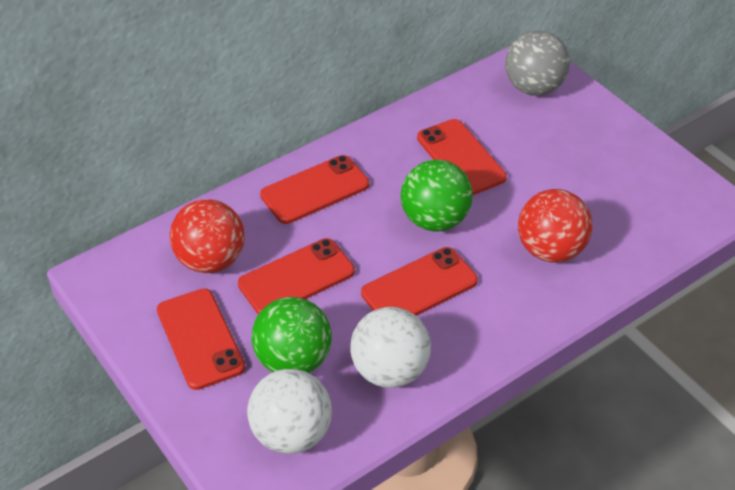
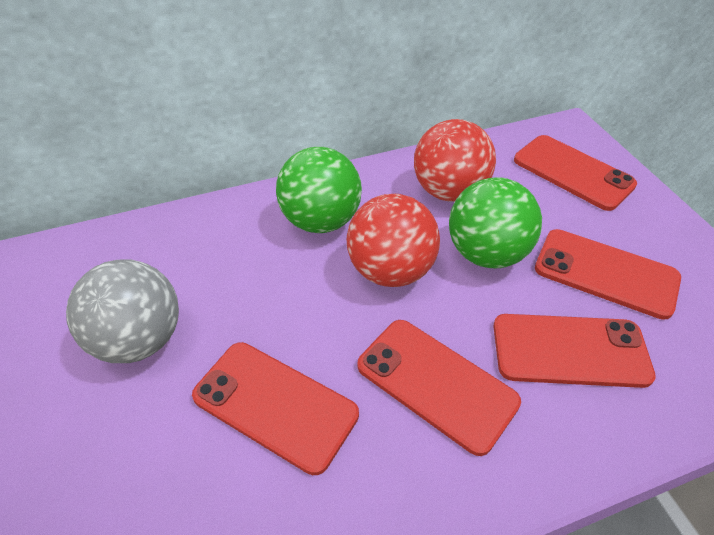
white ball: [247,369,332,454] [350,307,431,388] = 2 -> none = 0

